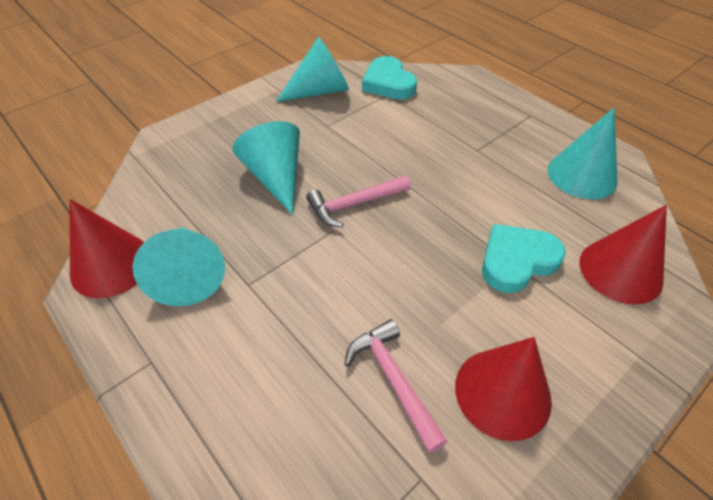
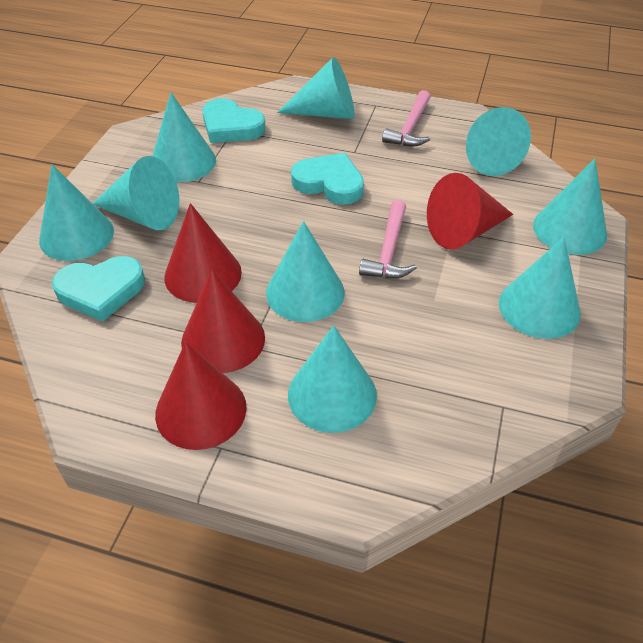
red cone: [69,199,144,298] [455,337,552,441] [579,205,667,305] = 3 -> [155,342,247,450] [164,203,242,303] [181,269,265,373] [427,173,513,249] = 4
turquoise cone: [132,228,225,306] [232,121,300,215] [276,37,349,102] [548,107,618,199] = 4 -> [39,164,114,261] [92,156,179,230] [152,92,216,182] [266,221,345,322] [277,57,355,119] [288,325,377,433] [466,107,531,176] [499,237,581,339] [533,159,607,255] = 9
turquoise heart: [362,56,417,100] [482,224,566,293] = 2 -> [52,256,145,322] [202,98,266,143] [291,153,364,205] = 3

